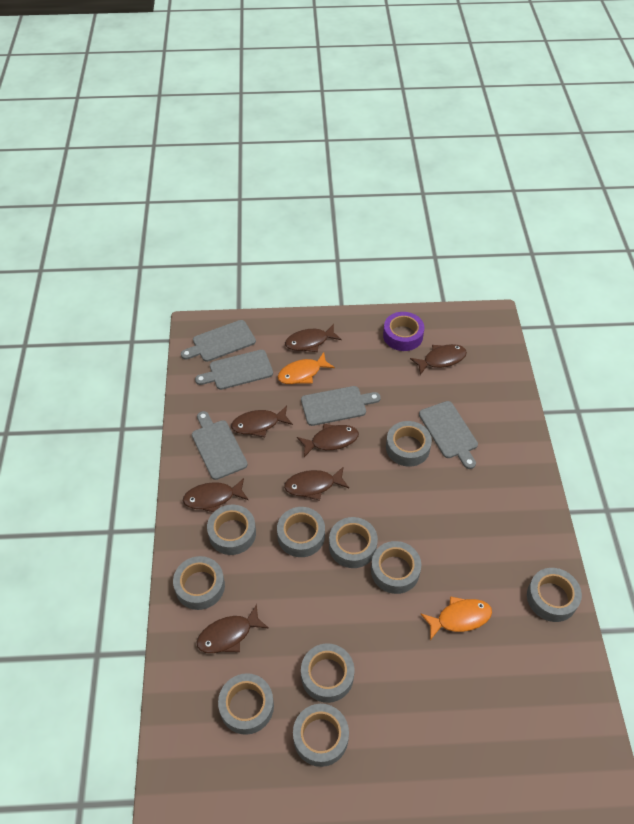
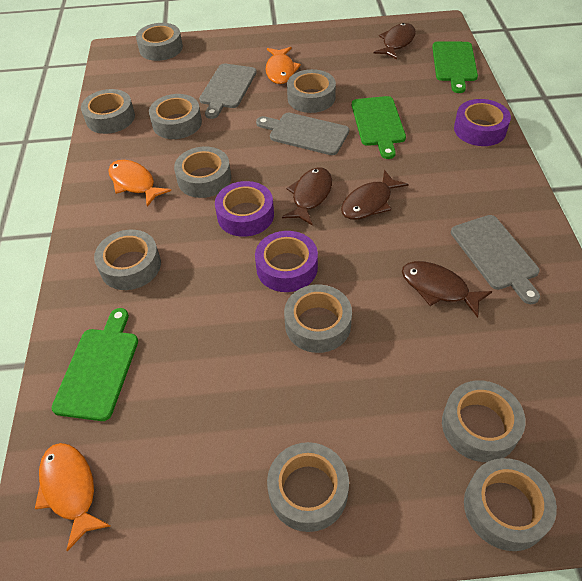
brown fish: [183,478,248,512] [197,604,269,653] [231,406,293,437] [284,466,349,501] [285,324,342,352] [297,424,359,457] [410,344,467,375] = 7 -> [282,168,332,226] [341,170,409,220] [373,23,416,59] [402,261,492,318] = 4
green cutting board: none = 0 -> [51,308,138,421] [352,96,406,159] [432,41,478,93] = 3
grey cutting board: [181,320,256,362] [192,411,248,480] [195,350,273,390] [301,386,381,426] [419,401,478,469] = 5 -> [199,64,257,119] [256,113,349,155] [451,215,540,304] = 3
orange fish: [278,352,335,384] [421,596,492,640] = 2 -> [35,443,111,551] [108,160,171,207] [266,47,301,84] = 3
purple tape: [383,312,425,351] = 1 -> [215,181,274,237] [255,231,318,292] [454,99,511,146] = 3

